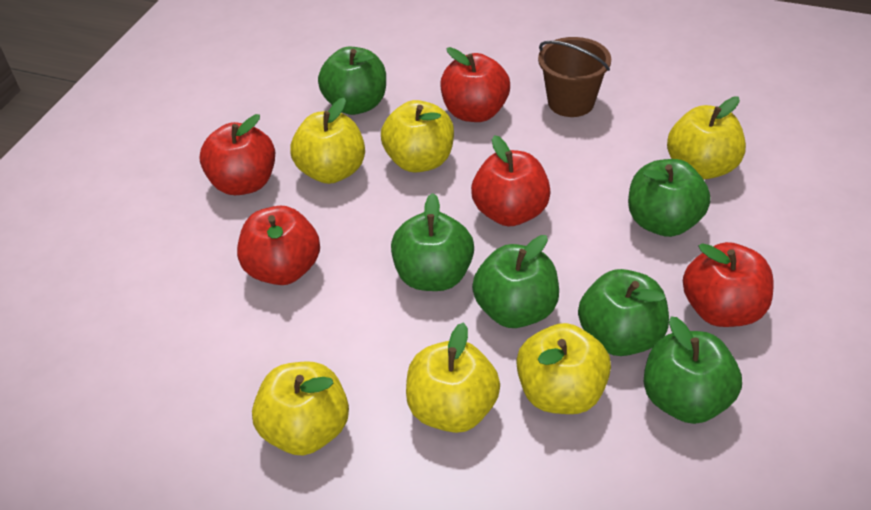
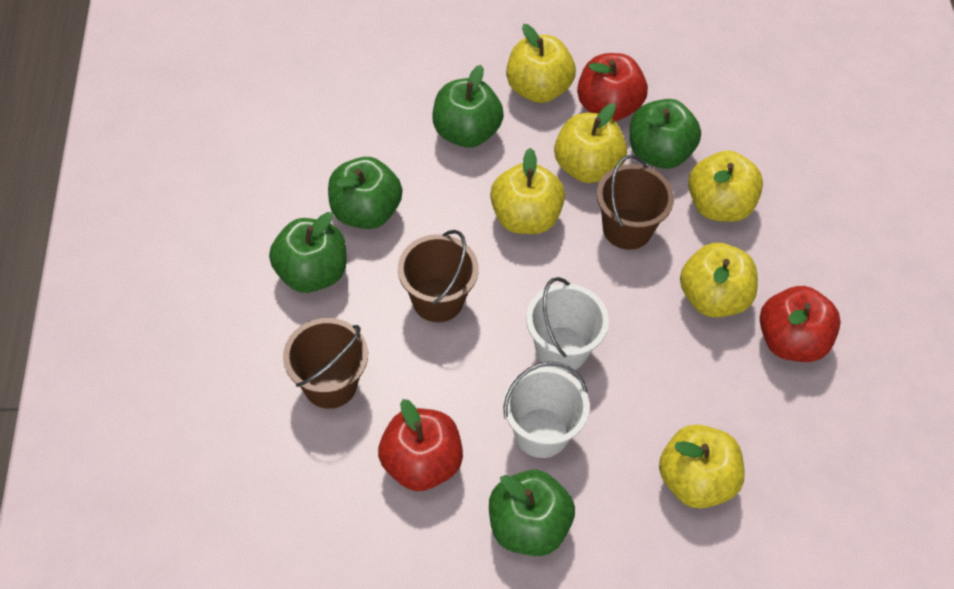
brown bucket: [538,37,611,117] = 1 -> [283,318,368,409] [398,230,479,322] [597,155,674,250] = 3
green apple: [318,47,386,115] [391,193,474,291] [472,235,559,328] [578,269,669,356] [628,159,711,237] [644,316,742,424] = 6 -> [269,212,347,293] [328,157,403,229] [433,65,504,148] [489,470,575,556] [630,99,701,169] = 5
red apple: [200,114,275,195] [237,206,320,285] [441,47,510,122] [471,135,551,227] [683,242,774,327] = 5 -> [378,399,463,491] [577,53,648,121] [760,286,841,362] = 3
white bucket: none = 0 -> [503,361,590,458] [526,277,609,372] = 2

